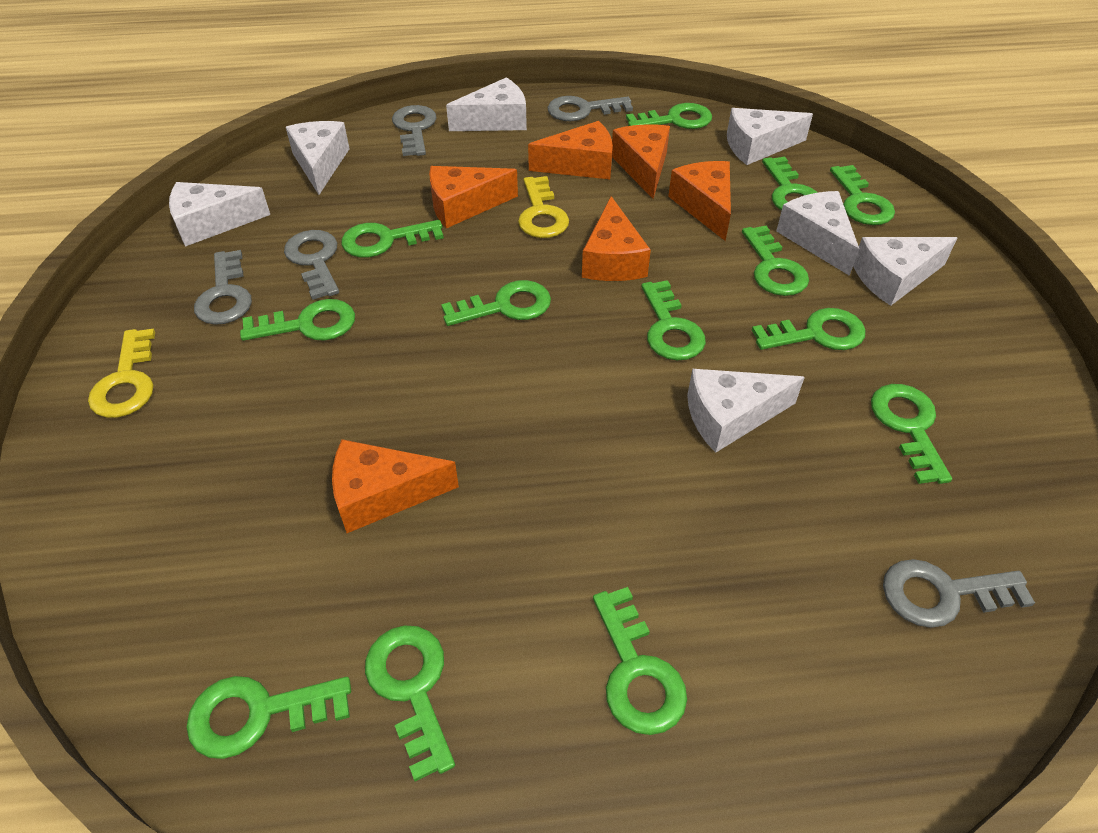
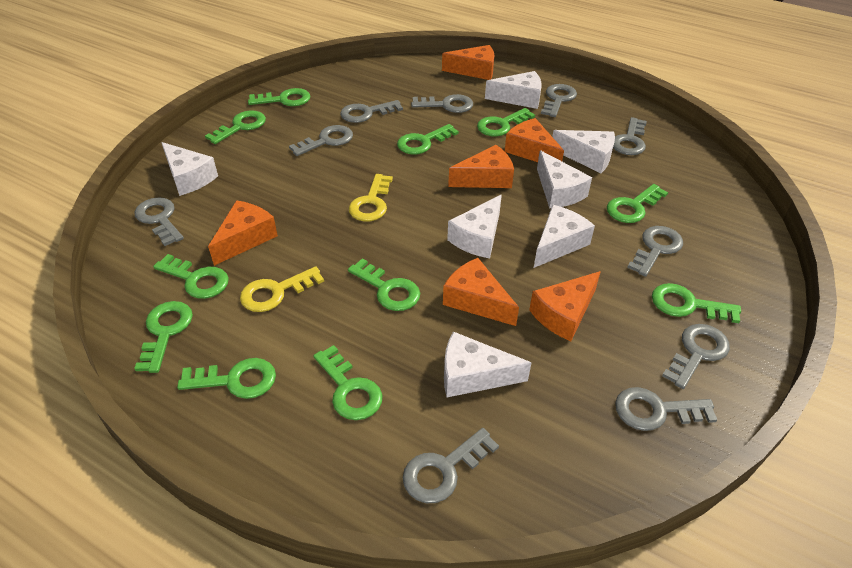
green key: [186,676,351,759] [240,299,355,341] [342,220,444,258] [365,625,455,781] [441,280,551,326] [593,587,687,735] [626,103,712,129] [641,280,706,360] [742,226,809,296] [752,308,865,350] [762,157,818,211] [830,165,895,225] [871,384,952,484] = 13 -> [134,301,193,373] [153,254,229,299] [177,358,276,399] [205,110,266,144] [248,88,310,106] [314,345,382,420] [348,258,420,311] [397,124,459,154] [477,108,535,136] [607,184,668,223] [652,283,741,323] = 11
grey key: [194,250,252,325] [284,230,339,300] [392,105,437,156] [548,96,633,121] [883,559,1035,628] = 5 -> [134,197,184,246] [289,125,353,156] [340,100,403,123] [403,428,499,503] [411,94,473,113] [541,84,577,117] [613,117,647,155] [615,387,717,431] [627,226,683,277] [662,324,730,389] = 10

